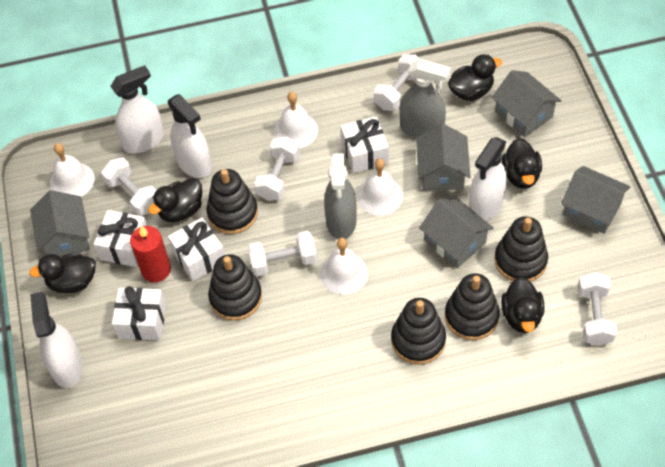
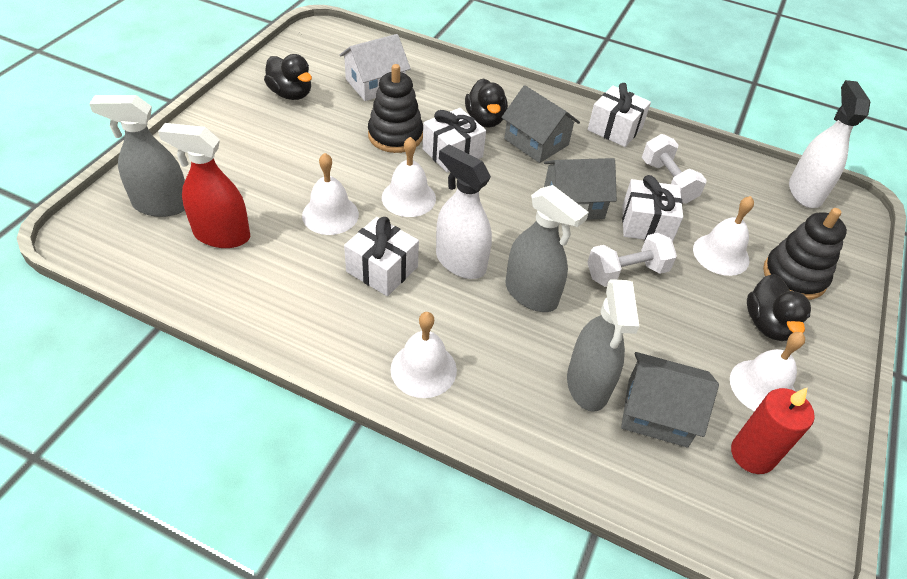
black duck: [29,253,96,293] [148,178,202,222] [448,54,502,101] [501,277,545,333] [502,138,542,189] = 5 -> [264,54,312,100] [465,78,508,128] [747,274,811,341] = 3
black stacking toy: [206,169,258,234] [208,254,262,321] [391,298,446,365] [445,273,500,340] [494,216,548,282] = 5 -> [368,64,423,153] [763,208,847,300] = 2
grey house: [30,190,90,257] [416,124,471,191] [419,197,494,268] [491,70,562,137] [561,166,630,234] = 5 -> [501,85,580,163] [544,158,617,220] [621,352,719,447] = 3
grey spray bottle: [324,153,357,239] [399,59,450,138] = 2 -> [89,95,185,217] [505,185,589,312] [567,279,639,412] = 3
red spray bottle: none = 0 -> [158,123,250,248] = 1
white bell: [50,143,95,197] [274,92,318,148] [320,238,368,294] [357,158,403,216] = 4 -> [302,153,359,235] [382,137,436,217] [390,312,457,398] [693,196,754,276] [730,332,805,411] = 5
white dumbbell: [101,157,157,216] [247,231,317,276] [254,136,300,201] [374,54,420,111] [577,272,617,346] = 5 -> [587,233,677,287] [642,134,707,204] = 2
white house: none = 0 -> [340,34,411,101] = 1
white spray bottle: [30,292,83,388] [111,65,164,153] [168,94,212,178] [469,137,507,221] = 4 -> [436,144,492,279] [789,80,870,208] = 2

